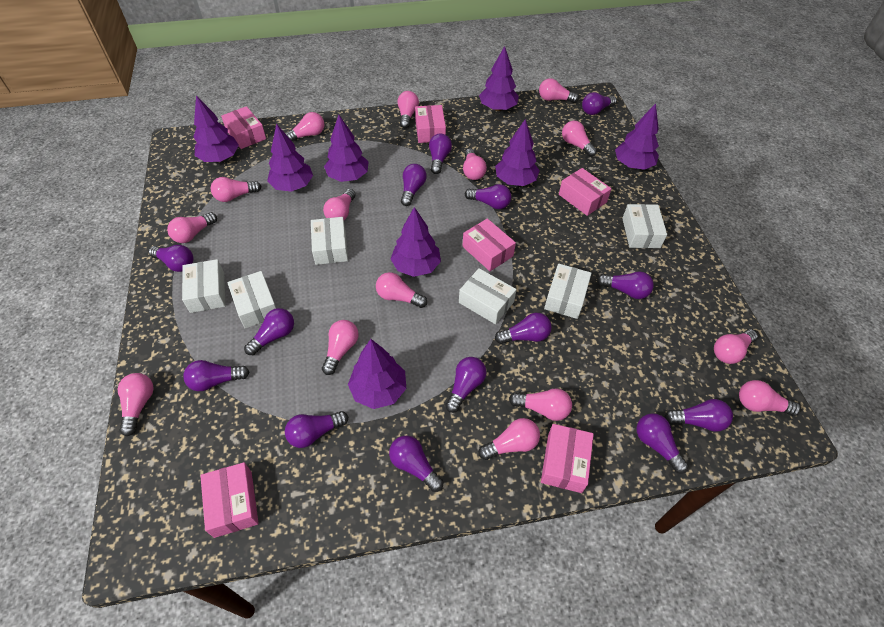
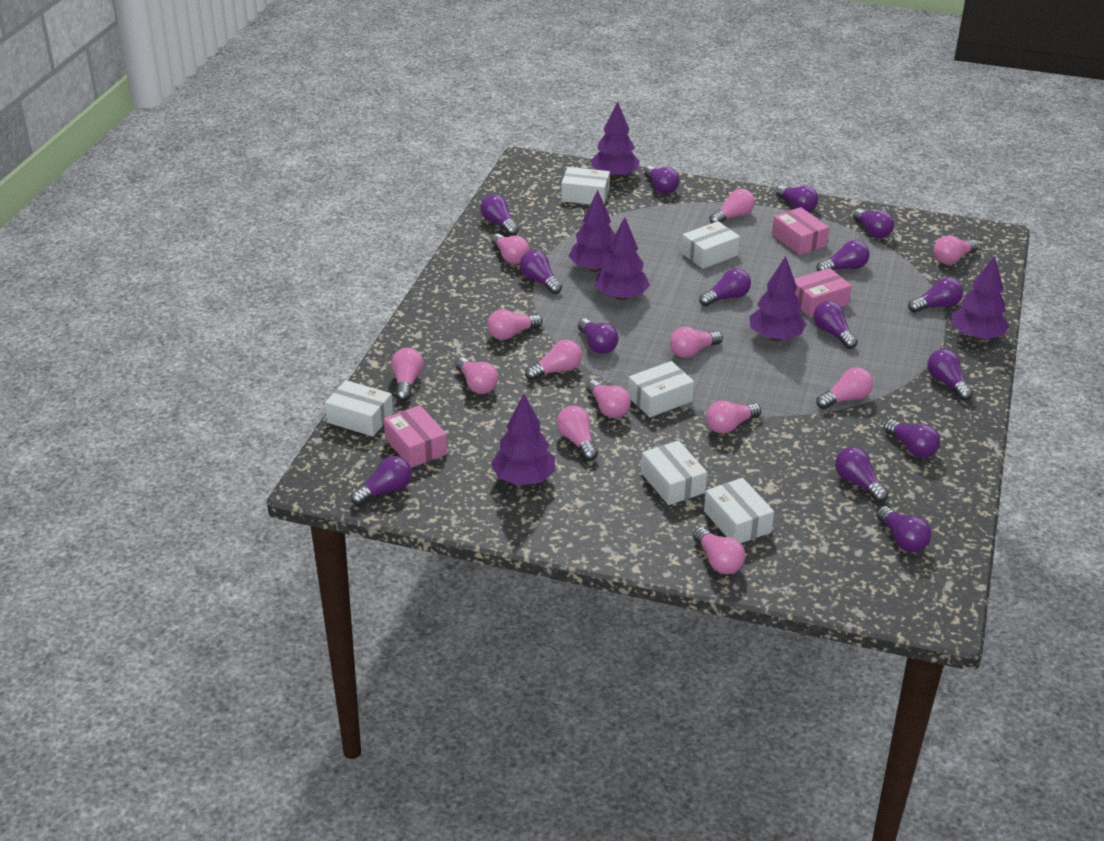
pink box: [200,462,259,538] [221,106,266,149] [415,105,446,143] [462,218,516,271] [541,424,594,493] [559,168,612,216] = 6 -> [384,405,447,468] [772,207,829,255] [794,268,852,317] = 3
pink light bulb: [118,373,154,436] [167,212,217,243] [211,177,261,202] [285,112,324,141] [322,320,359,375] [323,189,356,220] [376,272,427,308] [398,91,419,128] [463,148,487,180] [479,418,540,460] [509,389,572,421] [539,78,579,103] [562,120,597,157] [714,329,758,364] [739,380,801,416] = 15 -> [391,348,423,401] [455,357,498,394] [487,309,543,340] [491,234,529,264] [525,340,582,380] [557,406,598,461] [586,380,631,418] [670,327,723,358] [693,527,745,574] [706,400,761,434] [710,189,755,224] [816,367,873,409] [934,235,978,264] = 13
purple light bulb: [149,245,193,272] [183,360,249,391] [244,308,294,355] [285,411,348,448] [389,436,443,492] [401,164,427,206] [429,134,452,174] [445,357,487,413] [465,184,511,209] [495,313,552,344] [582,92,617,115] [597,272,654,299] [637,413,688,474] [665,399,733,432] = 14 -> [351,456,412,505] [480,194,519,236] [520,250,562,294] [578,318,618,354] [644,166,680,194] [699,268,751,306] [776,185,818,212] [814,301,858,349] [816,240,870,271] [835,447,889,502] [853,209,894,239] [876,506,932,552] [884,419,940,458] [908,277,963,313] [927,349,973,400] = 15
purple tree: [194,95,239,162] [267,123,313,192] [324,115,369,182] [348,339,406,409] [391,207,441,277] [479,46,519,111] [495,119,540,186] [615,103,659,170] = 8 -> [491,394,555,485] [568,190,615,272] [591,102,640,179] [594,217,650,300] [749,256,807,341] [952,256,1010,340] = 6

